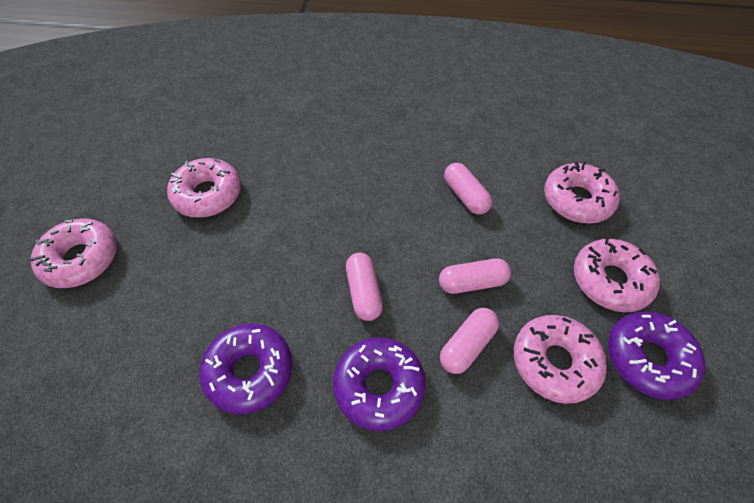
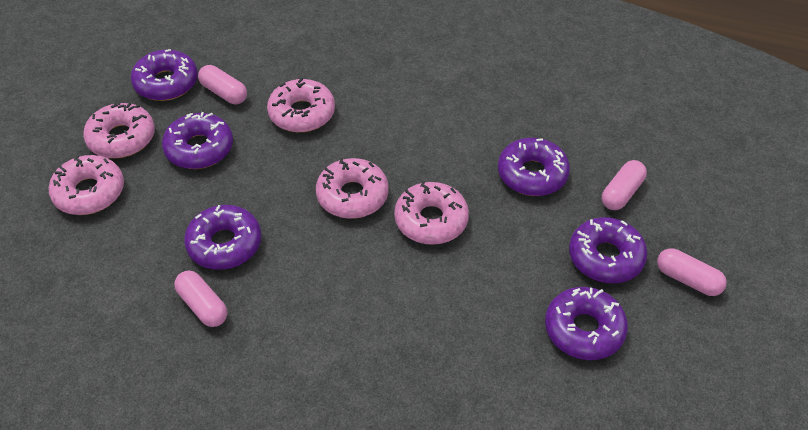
purple donut: [200,324,292,414] [333,337,426,431] [608,312,706,400] = 3 -> [131,49,198,101] [162,112,233,169] [184,205,262,270] [498,138,570,196] [545,287,628,360] [569,217,648,283] = 6

